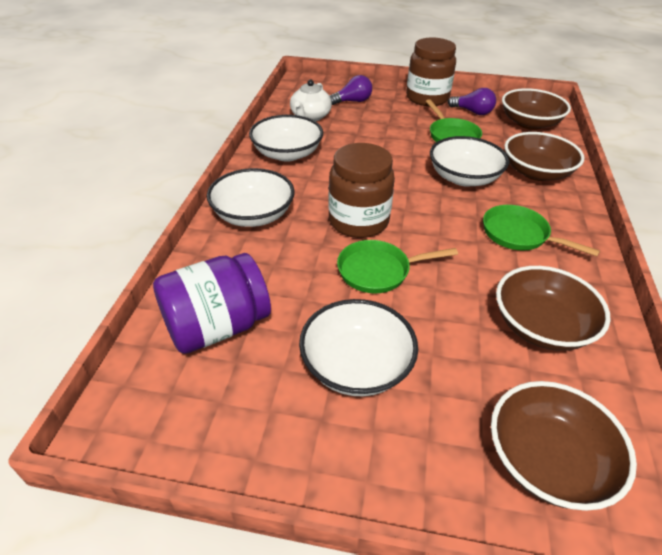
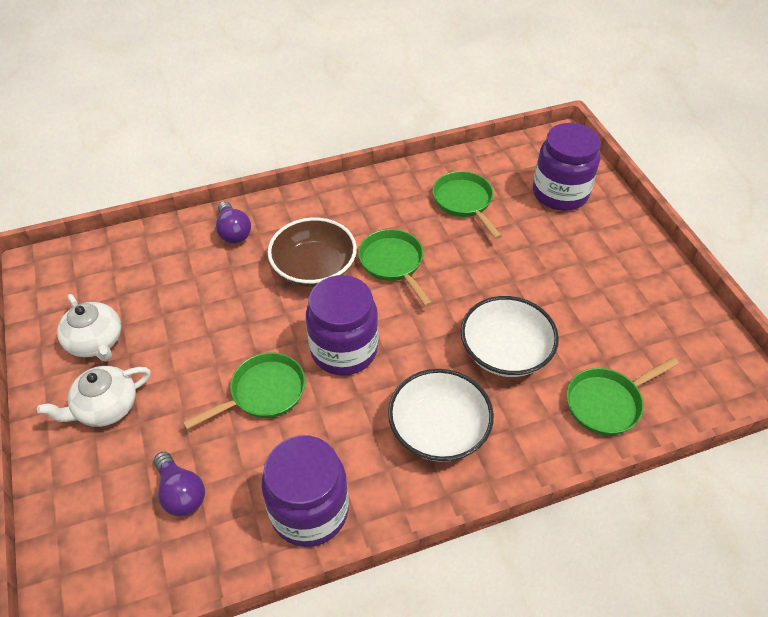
brown bowl: [491,381,637,511] [496,266,611,351] [502,88,571,130] [504,132,584,181] = 4 -> [268,217,357,287] = 1
brown jar: [328,143,395,238] [406,37,456,106] = 2 -> none = 0
green pan: [337,240,458,294] [426,99,482,142] [483,205,600,256] = 3 -> [183,352,305,429] [358,229,432,307] [433,171,502,239] [566,357,679,435] = 4
purple jar: [153,253,271,354] = 1 -> [261,435,349,547] [306,275,378,376] [533,123,601,211] = 3
white bowl: [207,168,295,227] [249,115,323,162] [299,299,418,396] [430,136,509,187] = 4 -> [388,369,494,462] [461,296,559,377] = 2
white teapot: [290,80,332,121] = 1 -> [37,366,151,427] [57,294,121,361] = 2

